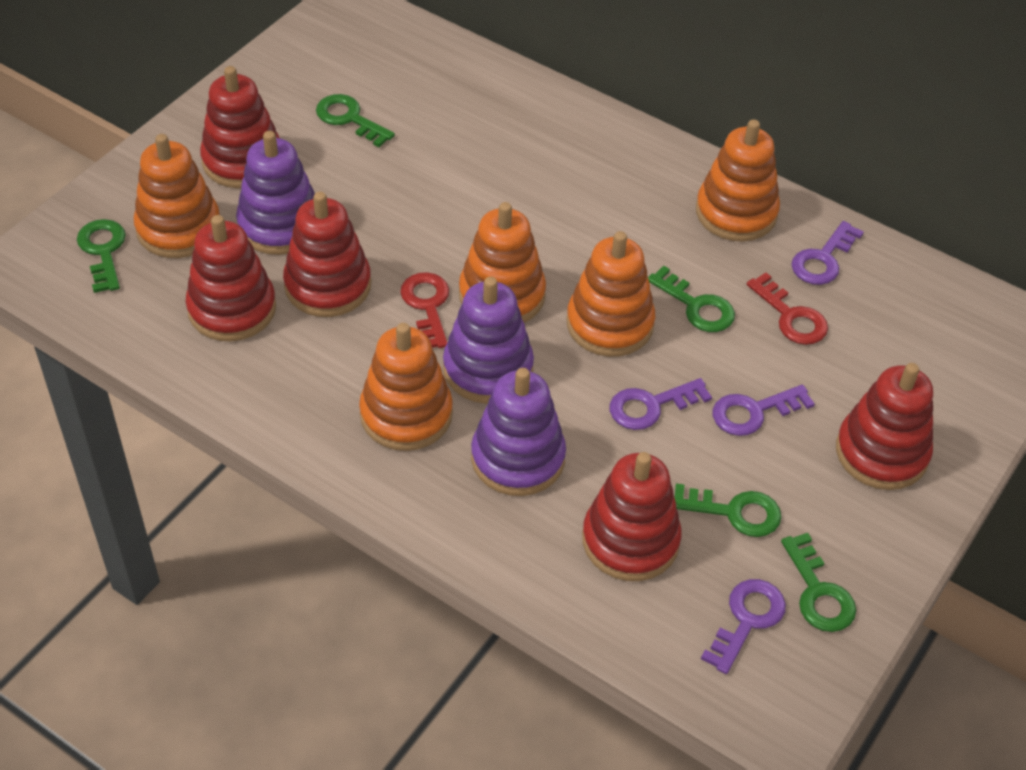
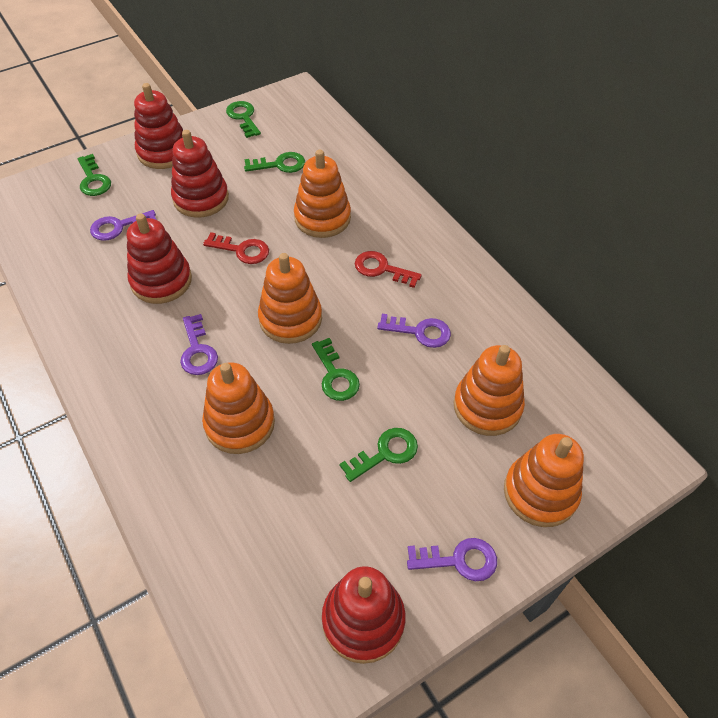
purple stacking toy: [236,131,315,255] [443,277,534,404] [471,368,566,496] = 3 -> none = 0
red stacking toy: [186,215,276,341] [200,66,280,188] [283,192,371,317] [582,452,682,581] [836,363,933,490] = 5 -> [127,214,192,304] [134,83,183,169] [171,130,229,218] [322,566,406,664] = 4

